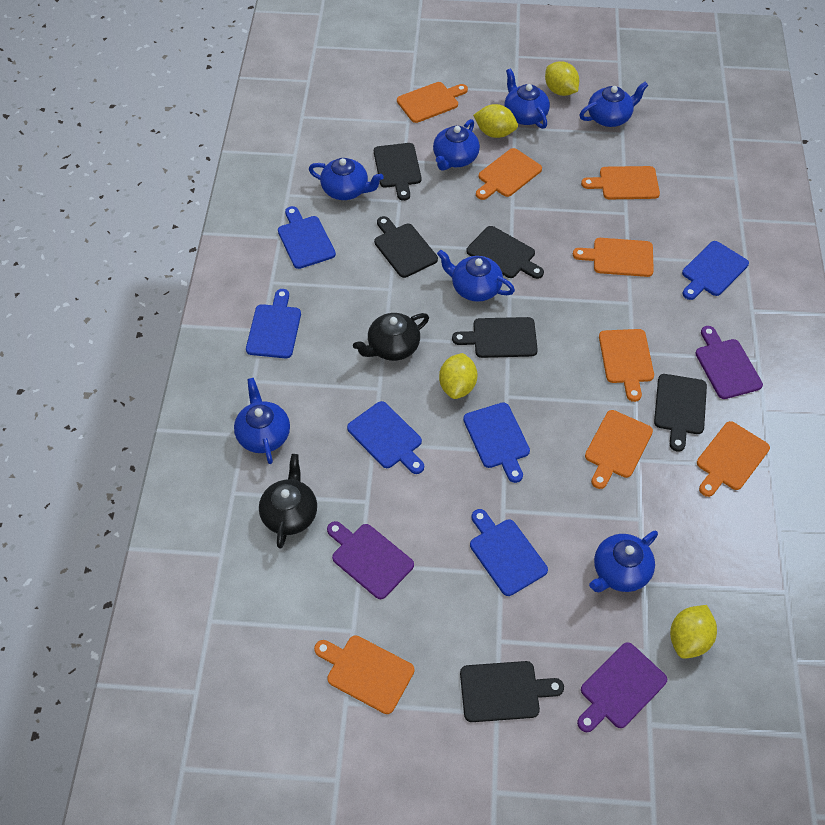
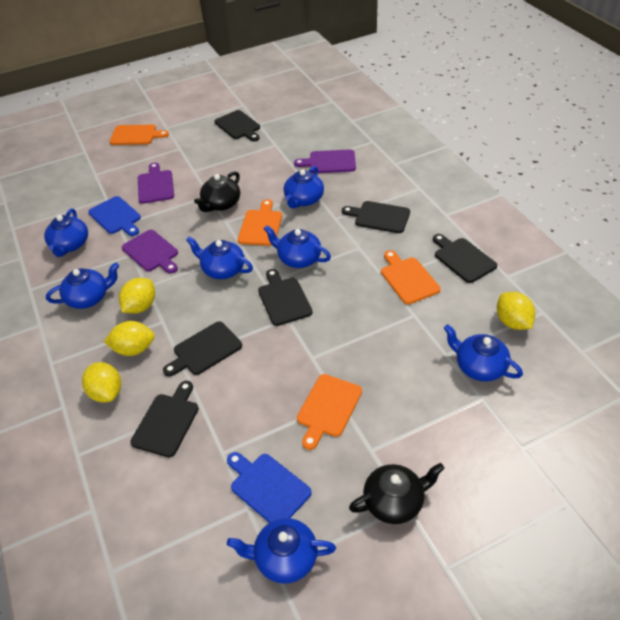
blue cutting board: [246,289,301,358] [278,206,336,269] [347,401,424,474] [463,402,530,483] [470,509,548,596] [682,241,749,300] = 6 -> [88,196,141,236] [227,452,312,523] = 2
orange cutting board: [314,635,414,714] [397,82,468,123] [476,148,542,200] [573,238,654,277] [581,166,660,199] [585,410,653,489] [599,329,654,402] [697,421,770,497] = 8 -> [110,124,169,145] [238,199,282,246] [297,374,362,450] [381,250,440,304] = 4

